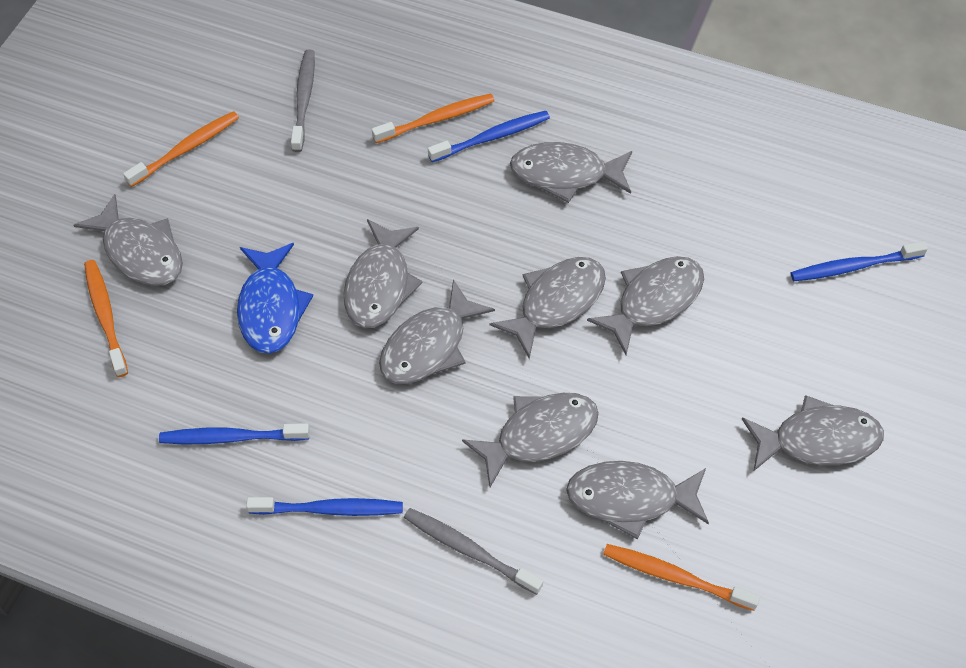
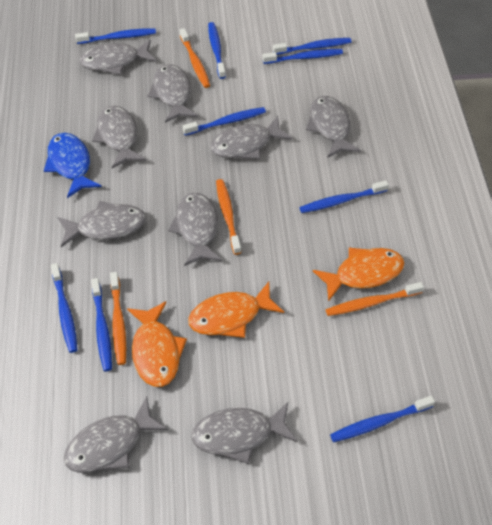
blue toothbrush: [159,423,310,444] [246,497,403,516] [428,111,550,162] [791,241,928,281] = 4 -> [51,263,77,353] [75,28,156,44] [91,278,112,371] [183,107,266,136] [208,22,226,79] [262,49,343,64] [273,38,352,55] [299,180,389,213] [330,395,435,442] = 9
grey toothbrush: [291,50,315,152] [404,508,543,595] = 2 -> none = 0
orange fish: none = 0 -> [127,301,187,387] [188,282,284,338] [313,248,404,302] = 3

